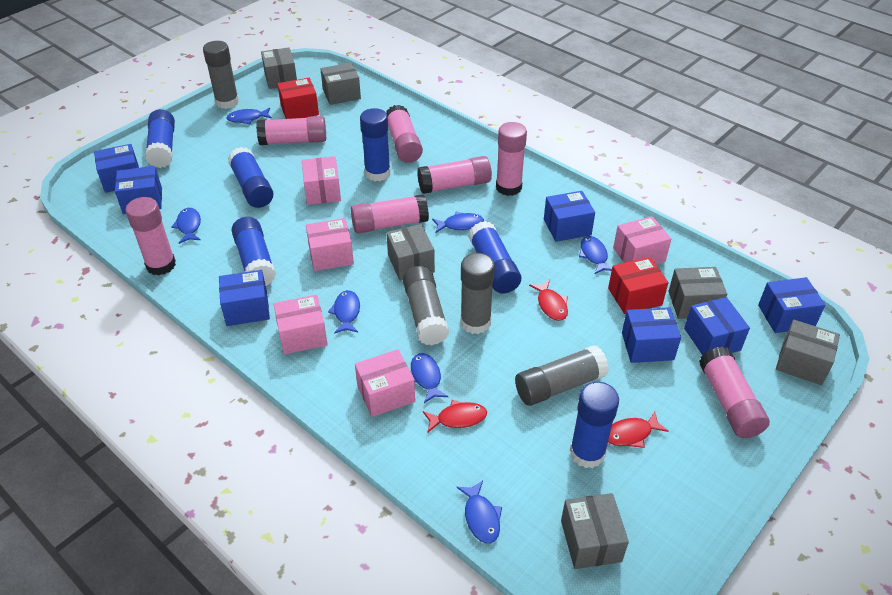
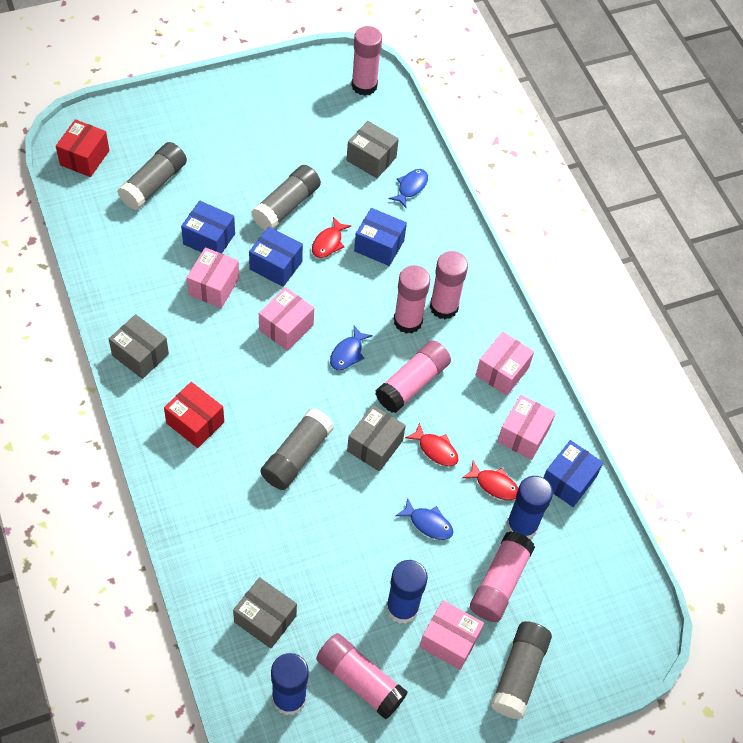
blue box: [94,144,139,193] [115,166,162,214] [219,270,270,326] [544,191,595,242] [622,307,681,363] [684,297,750,355] [758,277,825,333] = 7 -> [181,201,235,253] [249,227,303,287] [354,208,407,266] [543,440,603,507] = 4
blue fish: [171,208,201,244] [226,107,272,124] [328,290,360,334] [410,353,448,403] [432,212,484,233] [457,480,502,543] [579,236,612,275] = 7 -> [330,326,373,370] [389,169,428,208] [395,498,453,540] = 3
blue glue stick: [145,109,175,168] [228,147,274,208] [231,217,276,286] [360,108,391,181] [468,221,521,293] [570,382,619,468] = 6 -> [271,653,309,715] [386,560,428,624] [506,476,553,539] = 3
grey box: [261,47,297,89] [320,63,361,105] [386,224,435,281] [561,493,629,569] [668,267,727,319] [776,320,840,385] = 6 -> [109,314,169,379] [233,577,297,648] [347,121,399,178] [347,405,406,472] = 4
pink glue stick: [126,197,176,276] [256,116,326,145] [351,194,429,233] [386,105,423,163] [417,156,492,194] [496,122,527,196] [699,346,770,438] = 7 -> [316,633,407,720] [351,26,382,96] [375,340,451,413] [394,265,430,334] [430,251,468,319] [470,531,535,622] = 6

